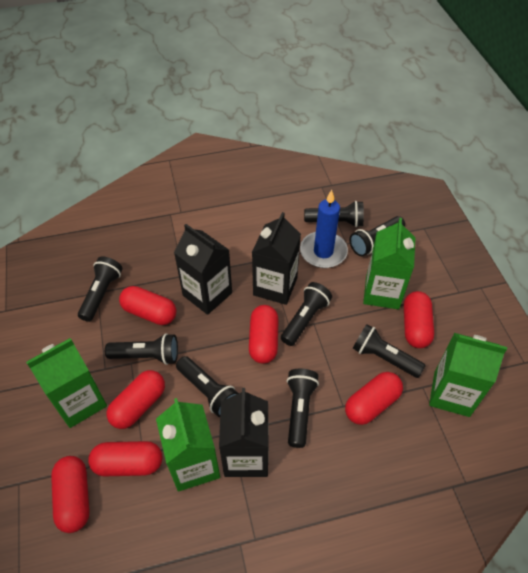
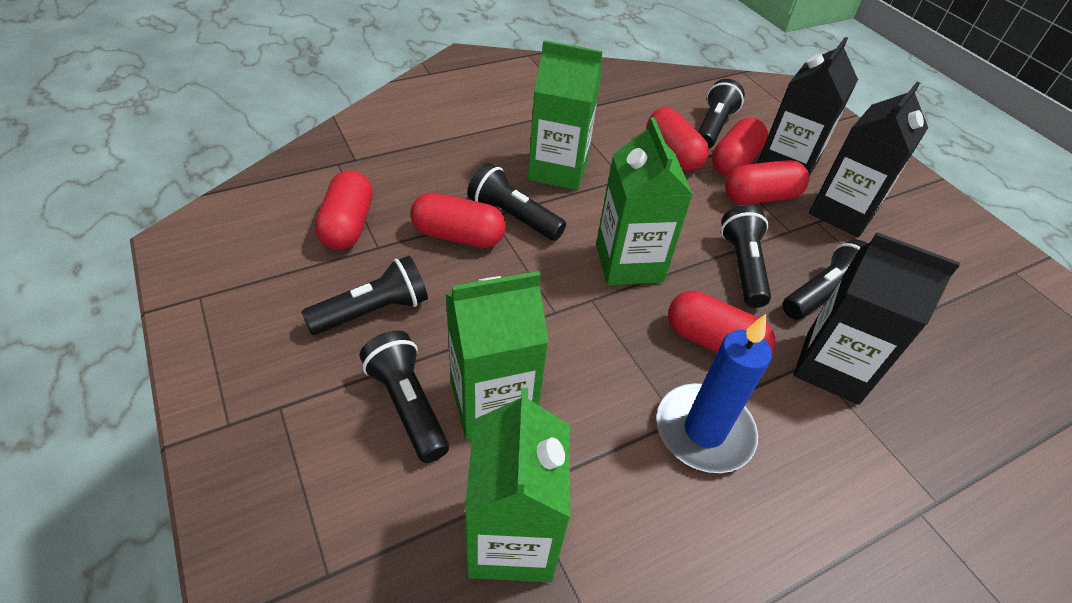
black flashlight: [78,256,123,322] [105,333,178,365] [176,356,239,417] [281,282,332,346] [287,369,319,448] [304,201,364,227] [349,216,405,256] [353,324,426,378] = 8 -> [301,256,428,335] [360,331,449,463] [467,163,566,241] [698,79,745,149] [721,205,771,308] [782,240,868,320] = 6
red capsule: [51,456,90,533] [88,441,162,476] [107,370,165,429] [119,286,176,325] [249,305,279,364] [345,372,403,425] [404,291,434,348] = 7 -> [315,170,373,250] [410,193,506,248] [647,108,709,171] [668,291,775,353] [712,118,768,176] [725,160,809,205] = 6

